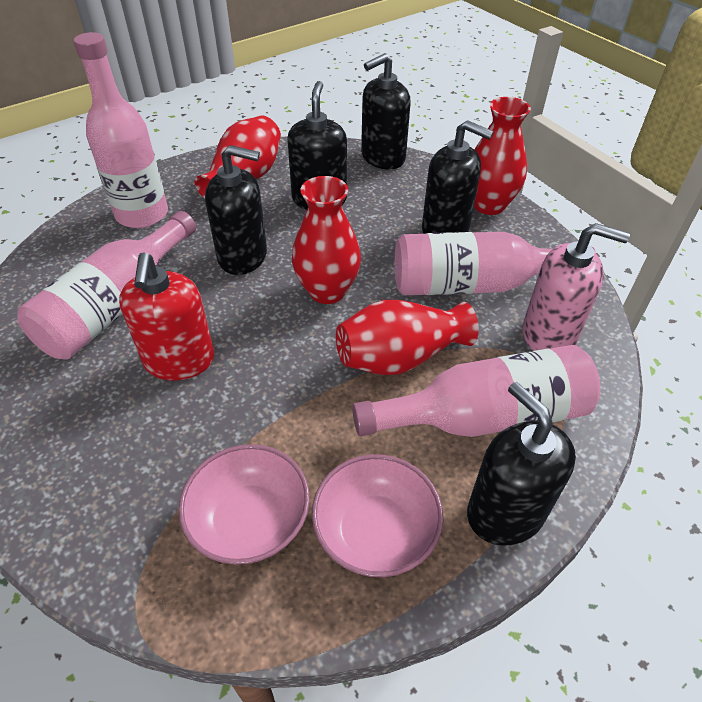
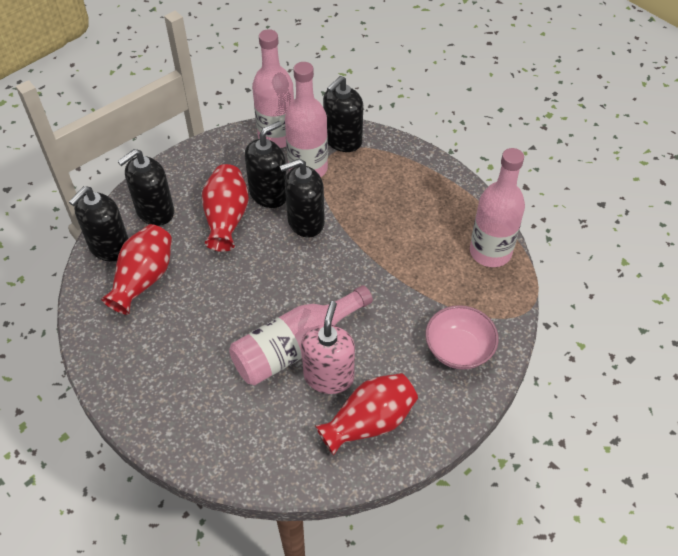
pink bowl: [179,444,310,565] [312,454,443,577] = 2 -> [425,305,499,370] = 1
red soap dispenser: [119,252,214,381] = 1 -> none = 0
red vase: [194,115,281,199] [292,176,361,304] [336,300,479,375] [474,97,531,215] = 4 -> [101,224,172,315] [202,164,249,252] [315,373,418,456] = 3

